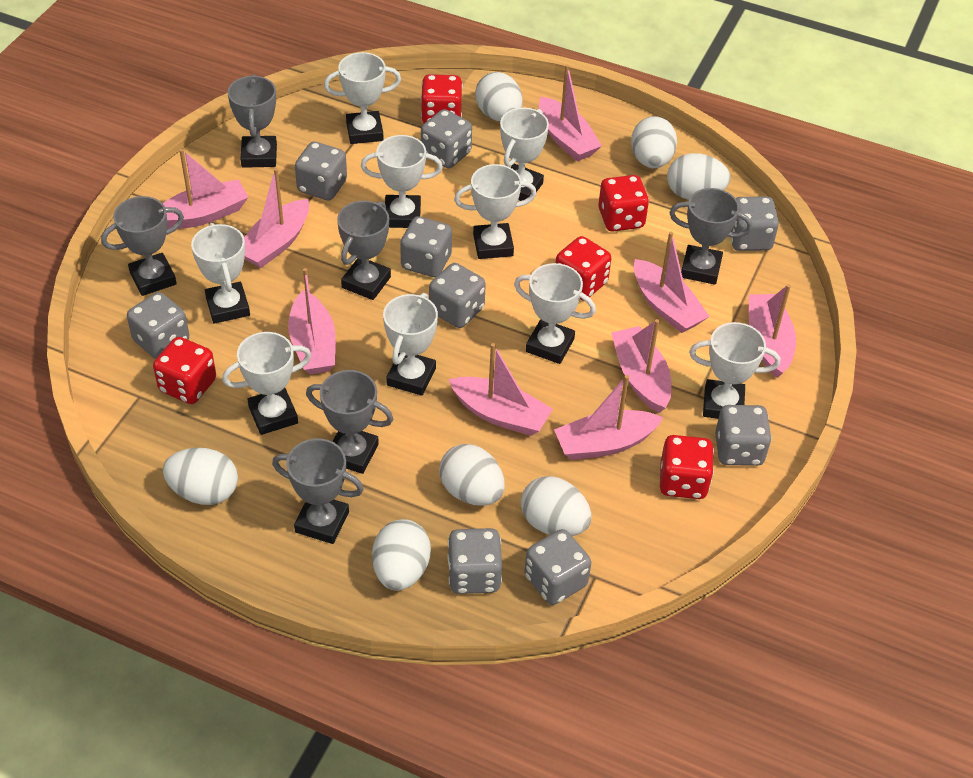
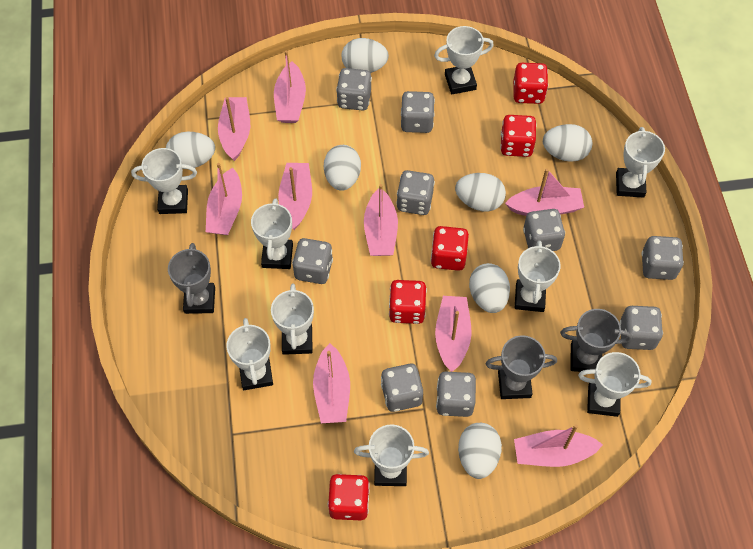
grey trophy: [101,196,184,296] [227,75,277,168] [272,439,364,544] [306,370,394,474] [337,201,391,300] [669,188,753,285] = 6 -> [168,243,215,314] [485,335,557,399] [560,309,632,372] = 3

